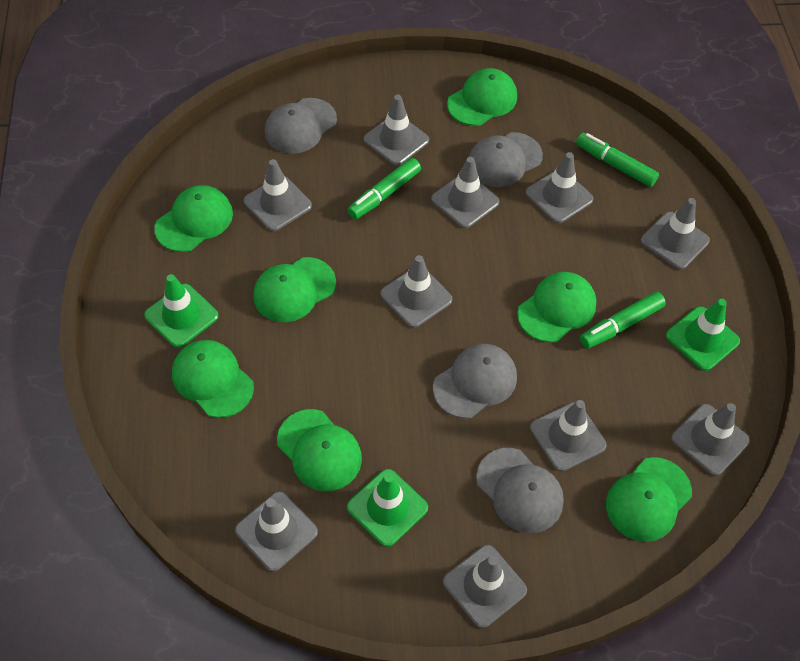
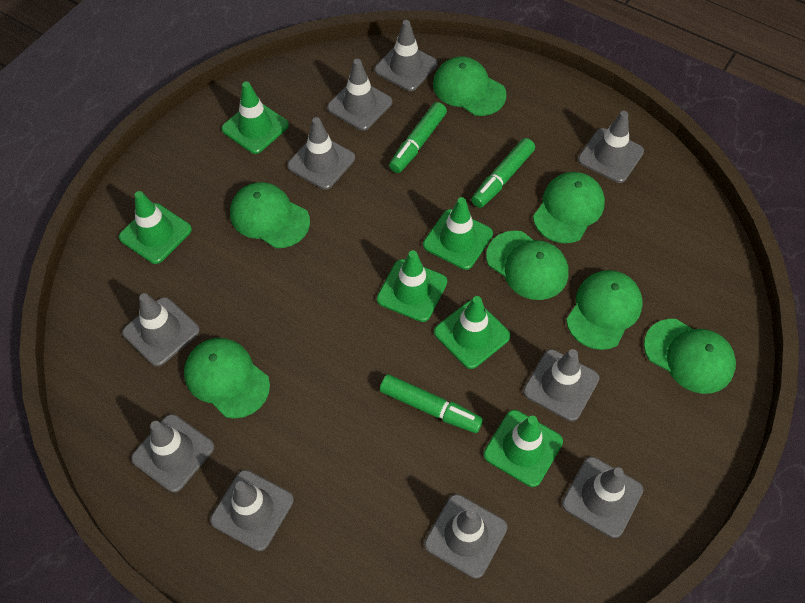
green traffic cone: [144,274,219,348] [347,469,428,547] [666,299,740,371] = 3 -> [119,191,192,264] [222,82,289,154] [377,250,447,322] [423,197,493,270] [434,296,511,369] [484,410,563,487] = 6
grey cap: [265,98,337,154] [433,344,517,418] [469,132,543,187] [476,448,564,533] = 4 -> none = 0

